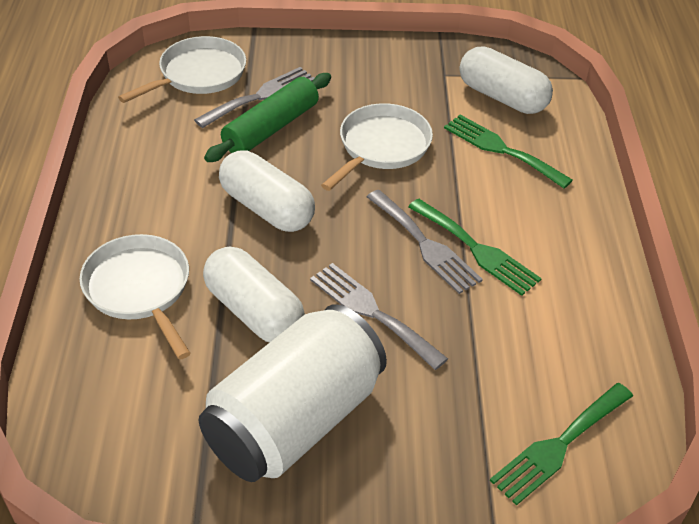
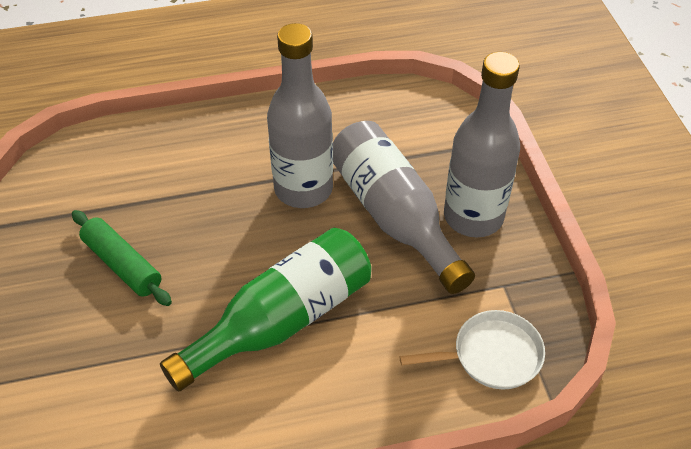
green bottle: none = 0 -> [160,228,371,392] = 1
green fork: [408,199,542,296] [444,115,573,189] [490,383,633,506] = 3 -> none = 0
grey bottle: none = 0 -> [267,23,333,208] [333,121,475,294] [444,52,520,237] = 3
grey fork: [194,67,315,128] [310,263,448,370] [367,190,483,294] = 3 -> none = 0
white can: [199,304,387,482] = 1 -> none = 0
white capsule: [203,247,305,342] [219,151,315,232] [460,47,553,114] = 3 -> none = 0
white pan: [80,234,191,359] [118,36,246,103] [321,103,433,191] = 3 -> [399,310,545,390] = 1

